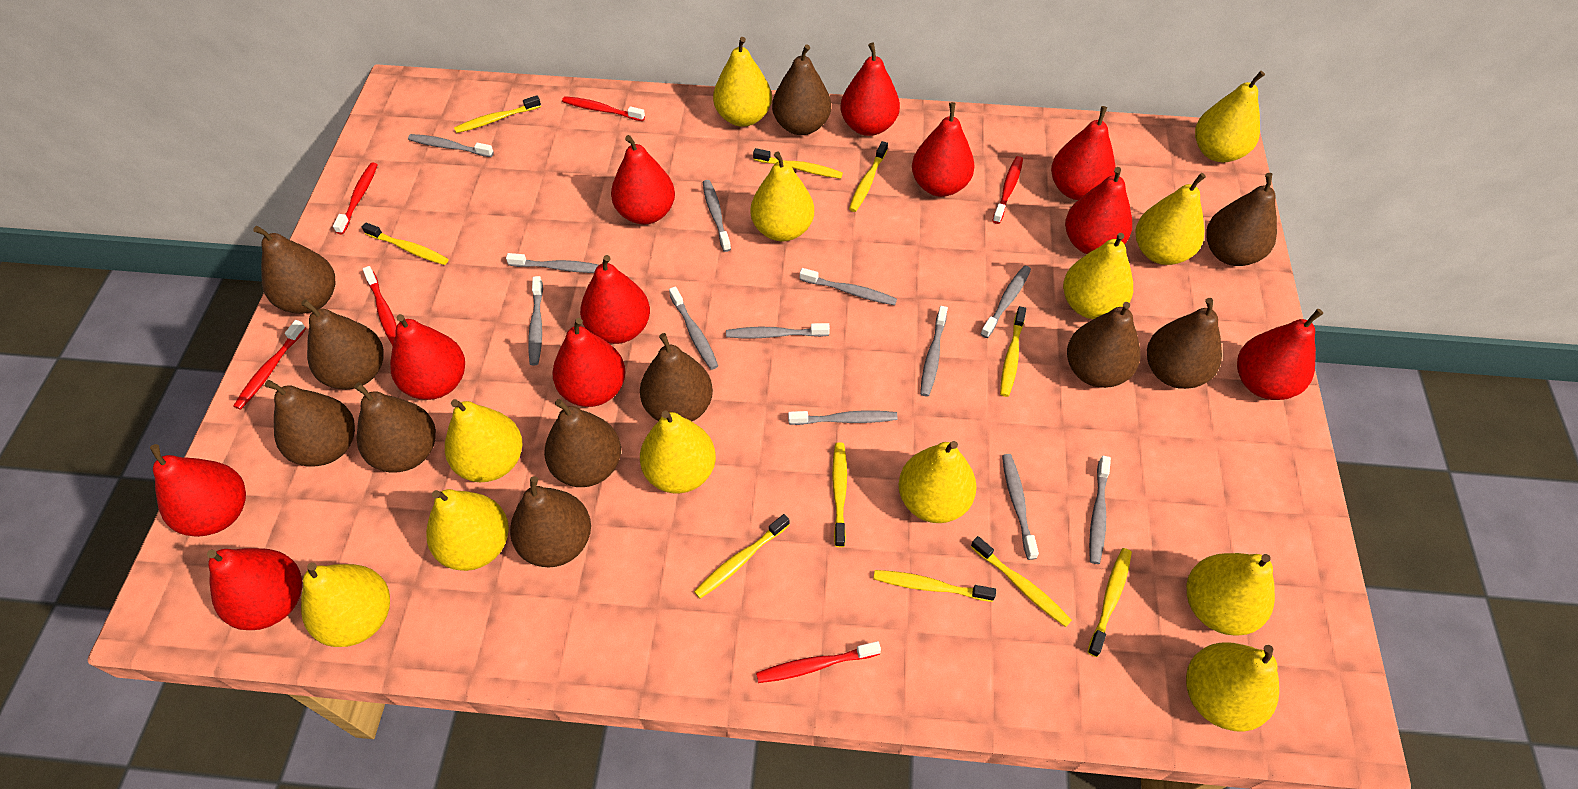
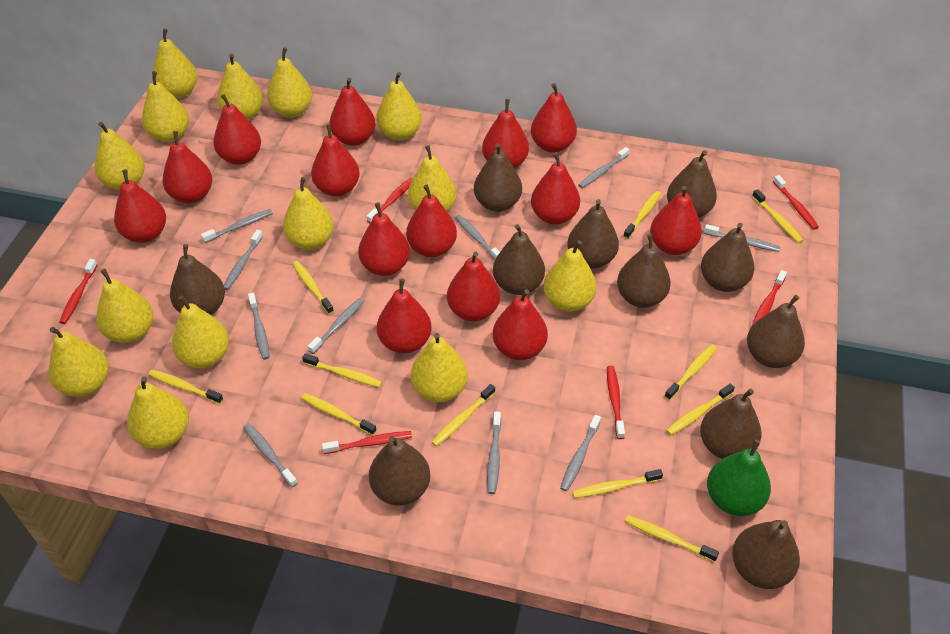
green pear: none = 0 -> [707,439,771,516] = 1
grey toothbrush: [408,134,494,157] [506,253,599,273] [528,276,543,366] [669,286,718,370] [703,180,731,252] [726,323,830,338] [788,410,898,425] [800,268,897,305] [920,306,948,397] [981,265,1031,338] [1002,454,1039,560] [1089,456,1111,564] = 12 -> [201,209,273,243] [224,230,263,290] [243,423,298,487] [248,293,270,360] [308,298,365,354] [455,215,500,260] [487,411,501,494] [560,415,601,491] [578,147,630,188] [704,224,780,252] = 10
red pear: [150,444,246,537] [207,548,302,630] [390,314,465,400] [552,318,626,407] [580,255,650,344] [611,135,675,225] [840,43,900,136] [912,102,975,197] [1051,106,1116,200] [1065,167,1132,254] [1237,309,1323,400] = 11 -> [114,169,166,243] [162,131,212,203] [213,94,261,165] [311,124,360,196] [329,78,376,146] [358,202,410,276] [377,278,431,354] [406,185,457,257] [447,252,500,321] [482,99,529,168] [493,289,548,360] [531,83,577,153] [531,152,580,225] [650,186,702,255] = 14
yellow pear: [301,562,390,647] [426,489,509,571] [445,399,522,482] [640,411,716,494] [713,37,772,127] [750,151,814,241] [899,441,977,523] [1063,233,1133,319] [1135,173,1206,265] [1186,642,1279,732] [1187,553,1275,636] [1195,71,1265,162] = 12 -> [48,327,109,397] [95,122,145,190] [96,269,153,343] [127,376,189,449] [142,71,189,142] [152,29,197,98] [172,295,229,368] [217,53,263,120] [267,48,312,117] [283,177,334,250] [376,72,422,141] [408,145,457,212] [411,333,468,402] [543,240,597,312] = 14
yellow toothbrush: [362,222,448,265] [454,95,541,133] [694,514,790,599] [753,148,843,179] [832,442,847,547] [849,141,888,212] [873,570,996,602] [971,536,1072,627] [1000,306,1026,397] [1087,548,1132,657] = 10 -> [148,370,223,404] [292,261,334,314] [301,393,376,435] [302,353,382,387] [432,384,495,447] [572,469,663,498] [623,191,661,239] [625,515,719,562] [665,344,717,400] [666,383,735,435] [752,189,803,243] = 11

